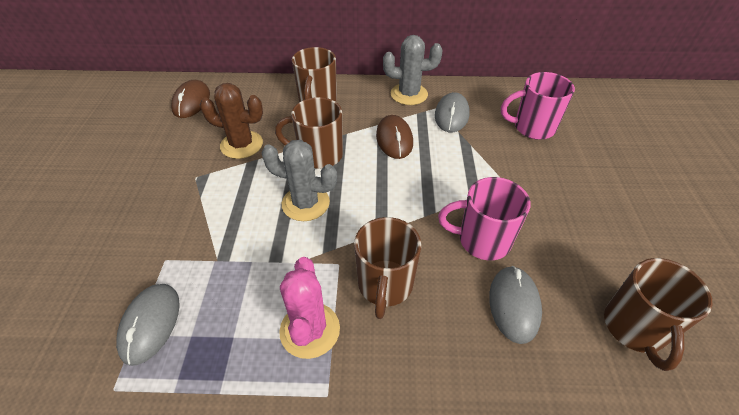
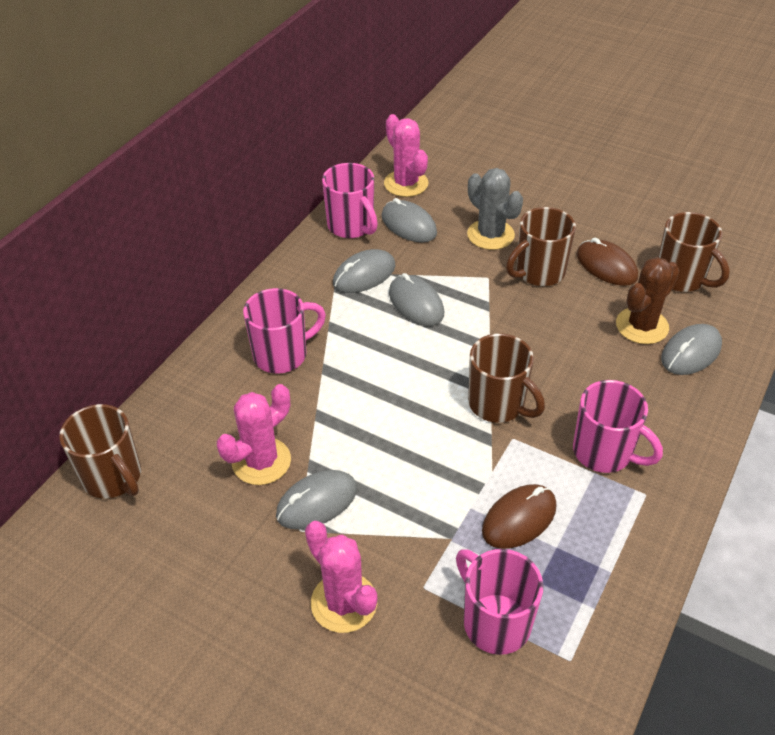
grey cactus: [261,140,337,221] [383,35,443,105] = 2 -> [467,168,523,250] = 1
grey mouse: [116,284,180,366] [435,92,470,132] [489,266,542,344] = 3 -> [276,470,357,529] [333,249,395,293] [382,198,437,243] [389,273,444,326] [661,324,722,375] = 5
pink cactus: [279,257,340,359] = 1 -> [217,384,291,485] [305,521,377,633] [384,114,429,197] = 3
pink mug: [438,177,531,260] [501,72,575,140] = 2 -> [243,288,326,374] [322,163,378,238] [456,549,543,655] [573,380,663,473] = 4

